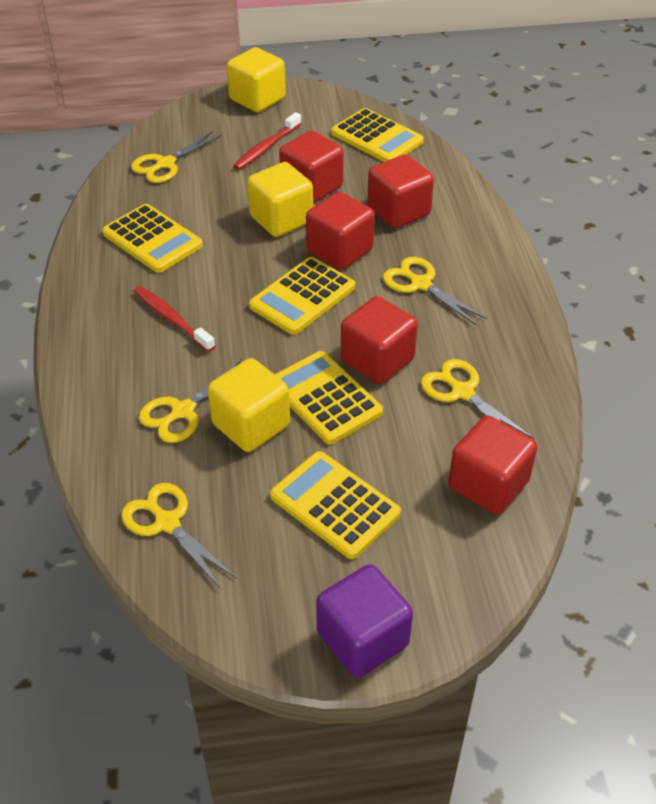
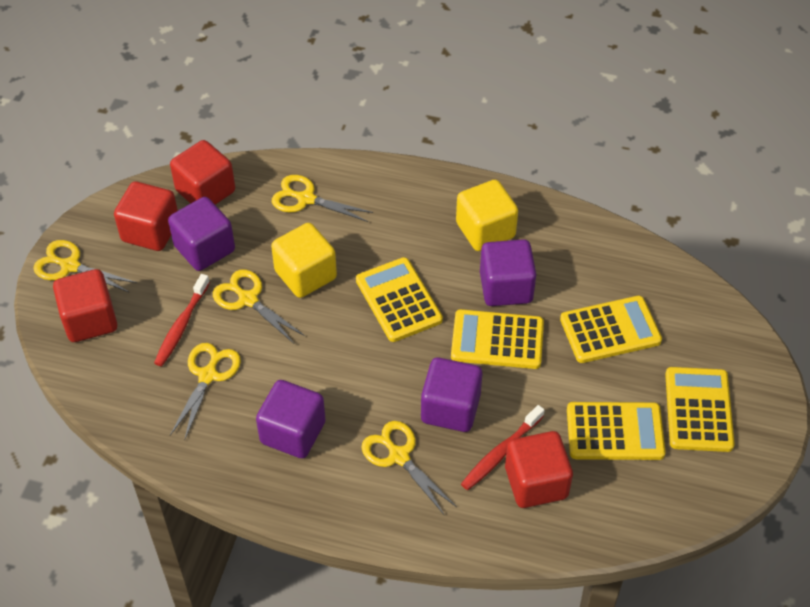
purple cube: [316,564,413,678] = 1 -> [168,197,235,271] [256,380,326,459] [421,357,482,432] [480,239,536,306] = 4
red cube: [279,131,344,203] [306,192,375,270] [341,296,418,384] [367,154,434,229] [448,415,537,515] = 5 -> [53,269,117,342] [114,181,178,251] [170,140,235,205] [505,431,573,508] = 4
yellow cube: [208,358,290,452] [227,47,286,112] [247,162,313,237] = 3 -> [271,223,337,298] [456,180,518,251] = 2

